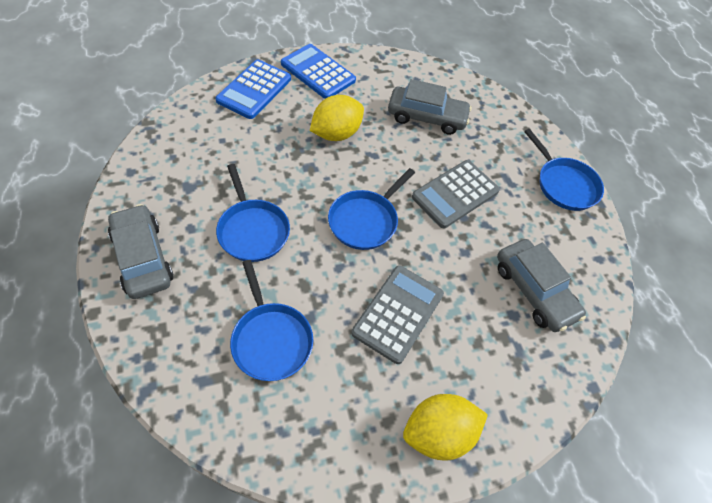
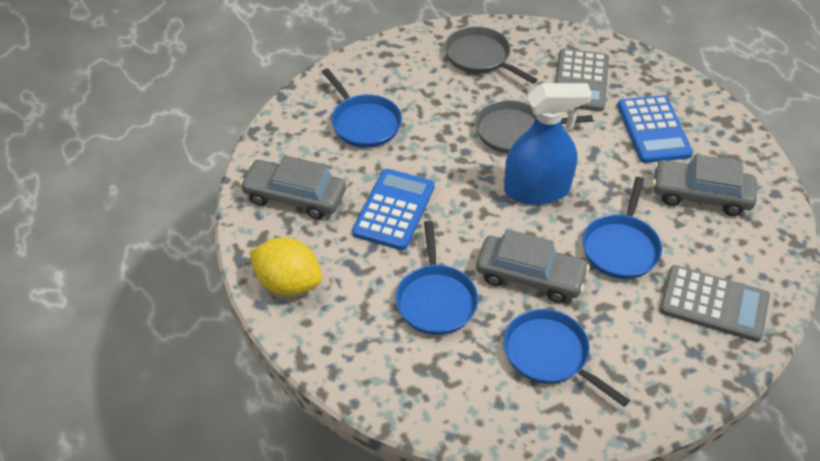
blue spray bottle: none = 0 -> [504,83,592,205] = 1
grey pan: none = 0 -> [445,26,537,84] [475,100,593,154] = 2
yellow lemon: [310,95,364,141] [403,394,488,461] = 2 -> [249,237,322,296] = 1

